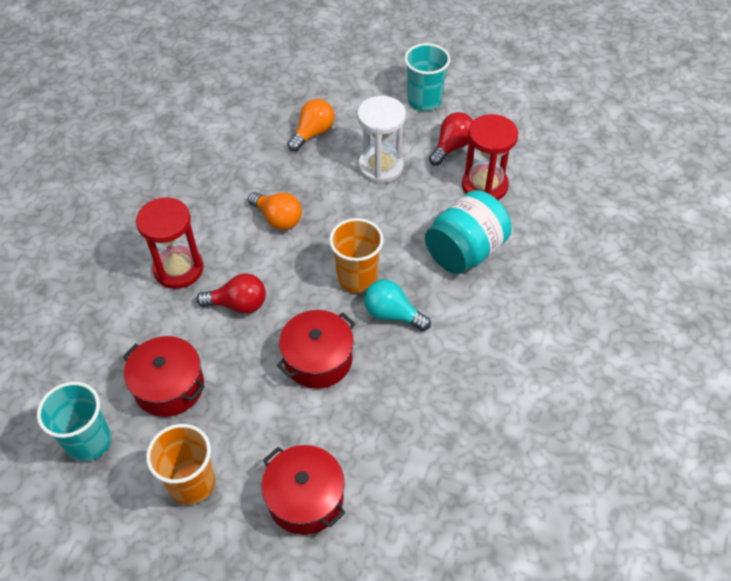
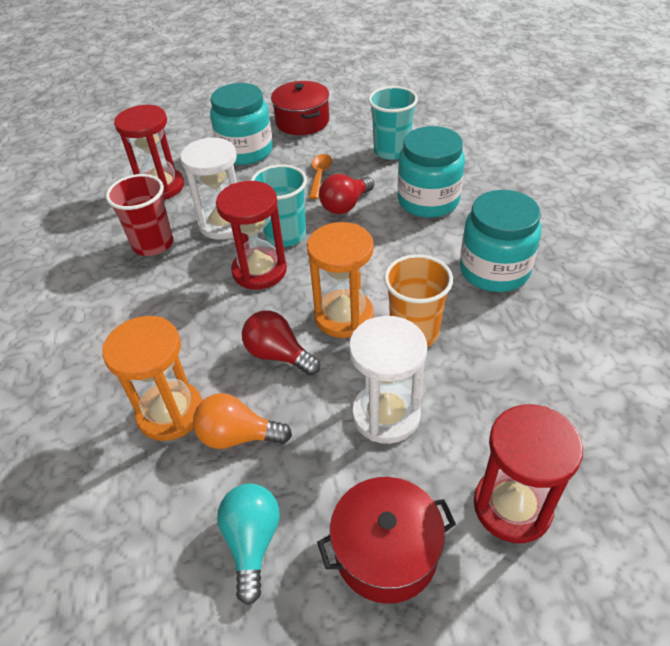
orange cup: [146,424,215,505] [329,218,384,293] = 2 -> [384,254,453,347] = 1
orange hourglass: none = 0 -> [102,316,203,441] [307,222,374,338] = 2
orange light bulb: [248,192,302,230] [288,99,335,152] = 2 -> [193,393,292,449] = 1
orange spoon: none = 0 -> [309,154,332,199] = 1
red cup: none = 0 -> [106,174,173,256] = 1
red hourglass: [136,197,203,289] [462,114,518,200] = 2 -> [114,105,184,200] [216,181,287,290] [474,404,583,543] = 3
red pot: [123,336,205,417] [262,445,345,535] [277,310,355,389] = 3 -> [271,81,329,135] [317,477,456,604] = 2
turquoise jar: [425,190,512,274] = 1 -> [210,83,273,165] [397,126,465,218] [460,190,542,292] = 3
white hourglass: [357,96,406,184] = 1 -> [180,137,237,240] [349,316,427,444] = 2

